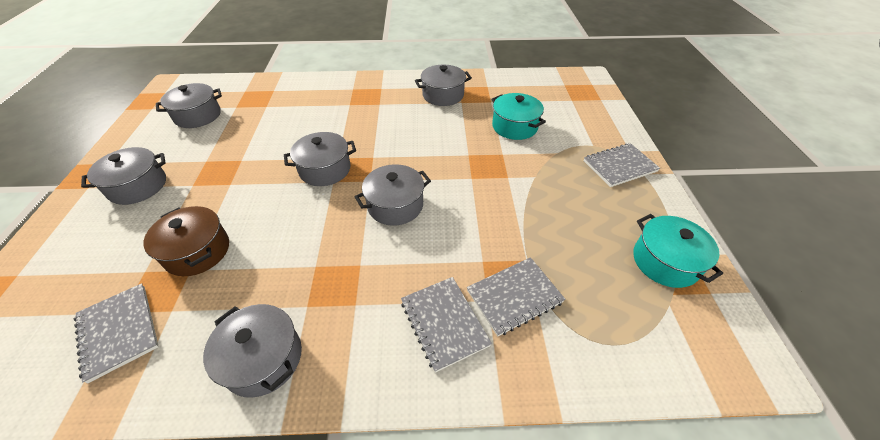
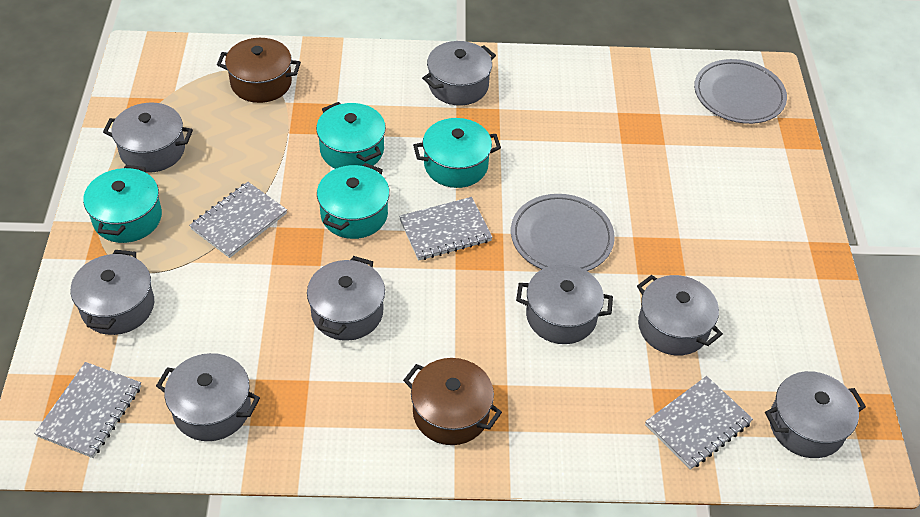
brown pot: [143,206,229,276] = 1 -> [217,38,301,103] [403,358,502,445] = 2
grey plate: none = 0 -> [511,194,615,271] [694,59,787,124] = 2
grey pot: [81,147,166,205] [156,83,222,128] [203,304,302,398] [284,132,356,186] [355,164,431,226] [415,65,472,106] = 6 -> [71,250,154,335] [103,103,193,173] [156,353,260,441] [307,256,385,341] [422,41,496,106] [516,264,613,344] [637,275,723,356] [765,371,866,458] = 8
turquoise pot: [491,93,546,140] [633,214,723,288] = 2 -> [83,165,162,243] [316,102,386,169] [317,163,390,239] [413,118,501,188] = 4

